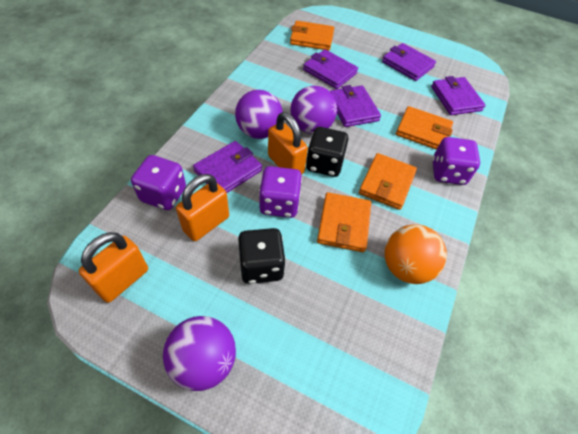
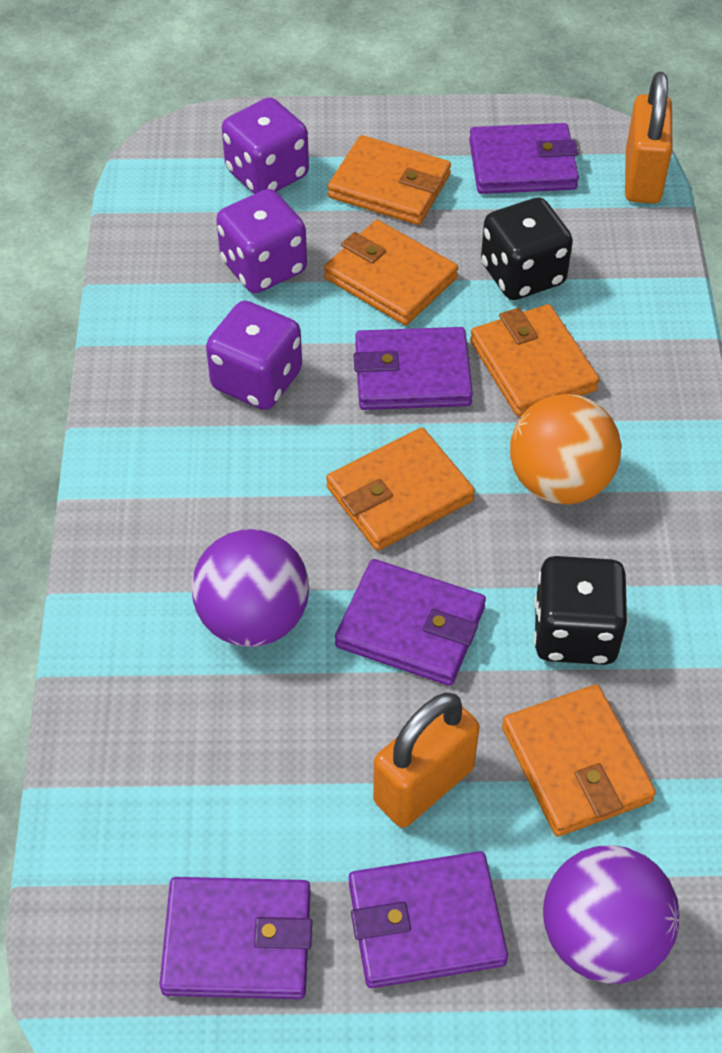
orange padlock: [79,232,148,303] [176,174,229,241] [268,112,308,175] = 3 -> [373,693,480,828] [625,72,672,204] = 2
orange wallet: [290,21,334,51] [317,192,371,252] [359,153,417,210] [396,106,453,150] = 4 -> [324,220,458,325] [326,428,475,551] [328,135,451,225] [470,304,599,416] [502,684,656,837] = 5
purple ball: [163,316,236,391] [235,90,283,139] [290,86,337,134] = 3 -> [192,529,309,647] [543,845,679,984] = 2

